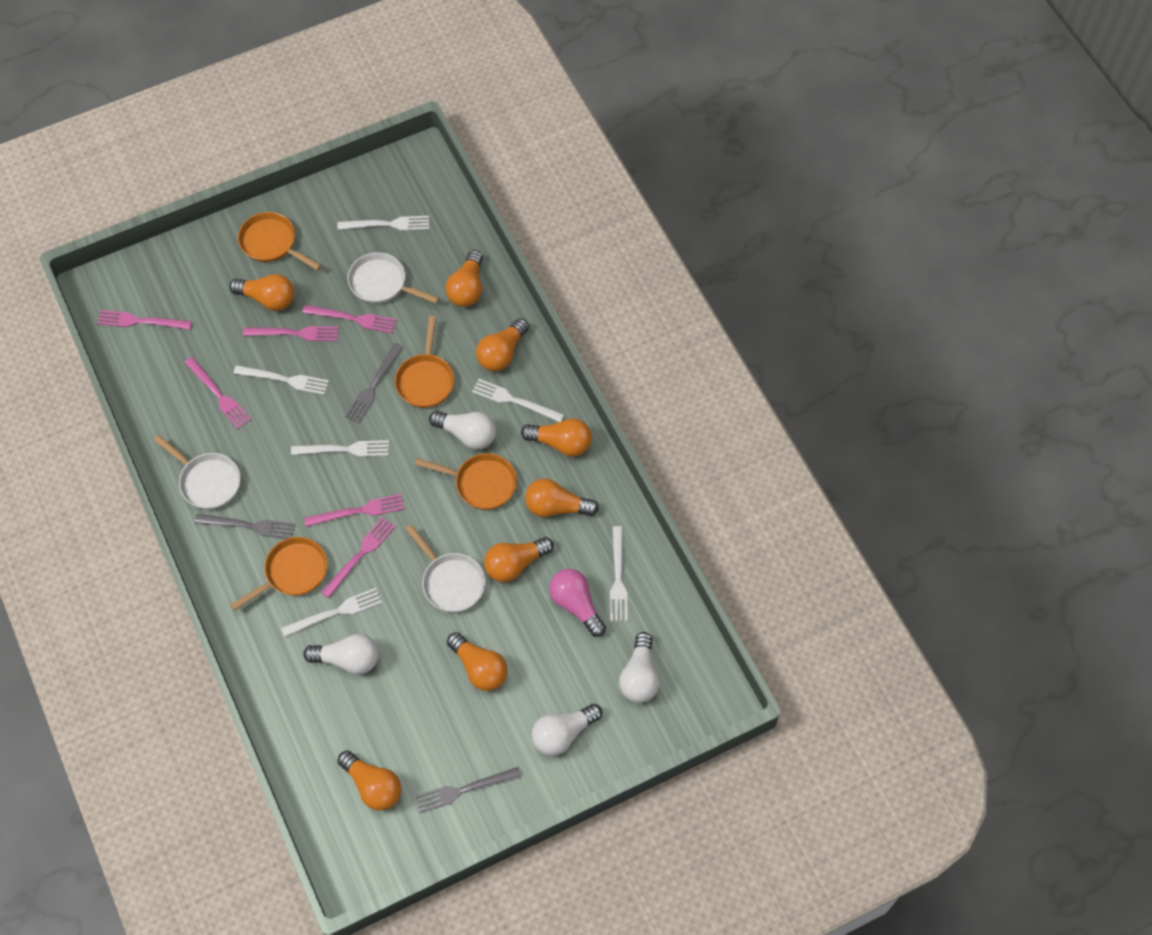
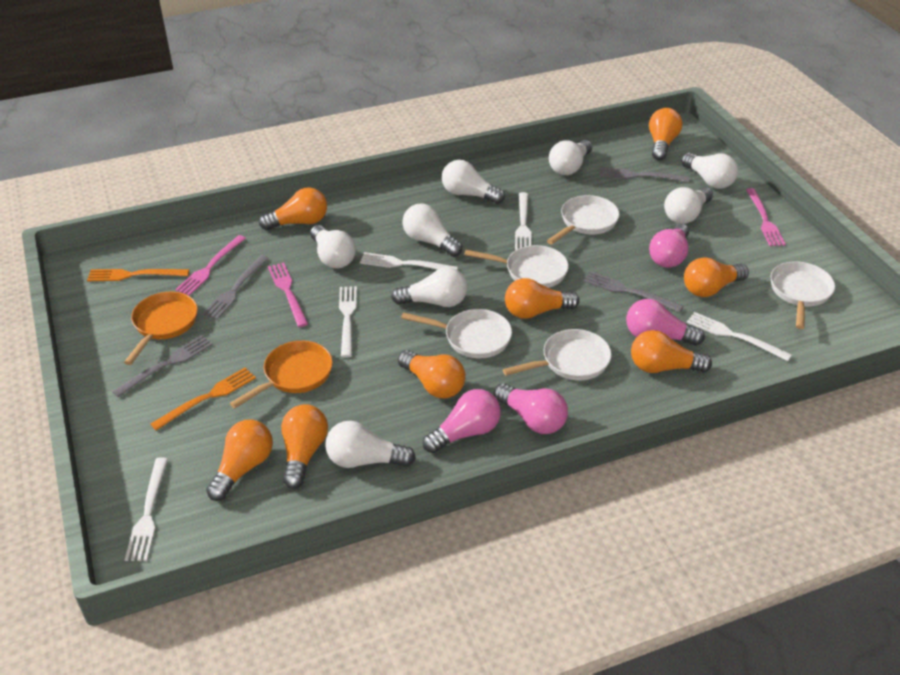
grey fork: [195,514,295,539] [345,343,403,424] [415,767,521,813] = 3 -> [112,335,213,397] [203,255,269,320] [584,271,683,312] [599,167,689,182] = 4
orange fork: none = 0 -> [87,269,189,281] [151,368,256,430] = 2
orange pan: [230,537,327,611] [238,212,321,270] [395,316,454,408] [415,453,517,510] = 4 -> [124,292,198,365] [230,341,333,408] = 2
pink fork: [97,310,192,330] [184,357,251,429] [243,326,339,341] [302,305,396,333] [304,494,404,527] [321,517,396,598] = 6 -> [175,235,246,296] [268,262,308,327] [746,188,786,246] = 3
pink light bulb: [549,569,606,637] = 1 -> [423,389,501,453] [494,384,568,434] [626,299,705,346] [649,224,689,268] = 4
white fork: [233,365,329,395] [281,588,382,637] [291,440,389,457] [337,216,429,231] [472,379,564,422] [610,526,628,621] = 6 -> [125,457,168,561] [339,286,357,358] [360,252,458,270] [515,192,531,250] [687,312,792,361] = 5
white light bulb: [304,634,379,674] [429,411,496,450] [532,704,602,756] [619,632,660,703] = 4 -> [310,225,356,268] [325,421,416,468] [391,267,467,307] [402,204,462,257] [442,160,505,204] [549,140,592,175] [664,187,713,224] [681,153,738,189] = 8
white pan: [154,435,240,509] [348,252,439,304] [406,524,485,612] = 3 -> [401,309,512,358] [464,245,569,288] [503,329,612,380] [547,195,620,244] [771,261,835,329] = 5

